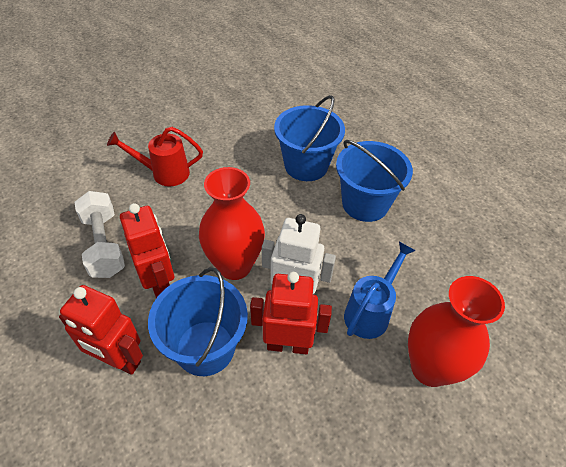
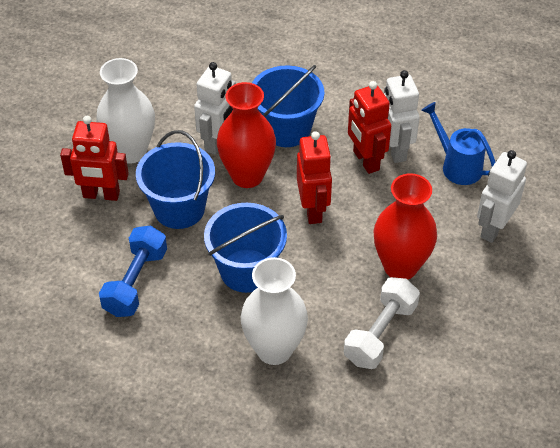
blue dumbbell: none = 0 -> [99,225,167,317] = 1
red watering can: [107,127,203,187] = 1 -> none = 0
white robot: [262,214,336,295] = 1 -> [194,62,236,155] [384,70,420,163] [477,150,527,243] = 3
white vase: none = 0 -> [96,58,155,164] [241,257,308,365] = 2

